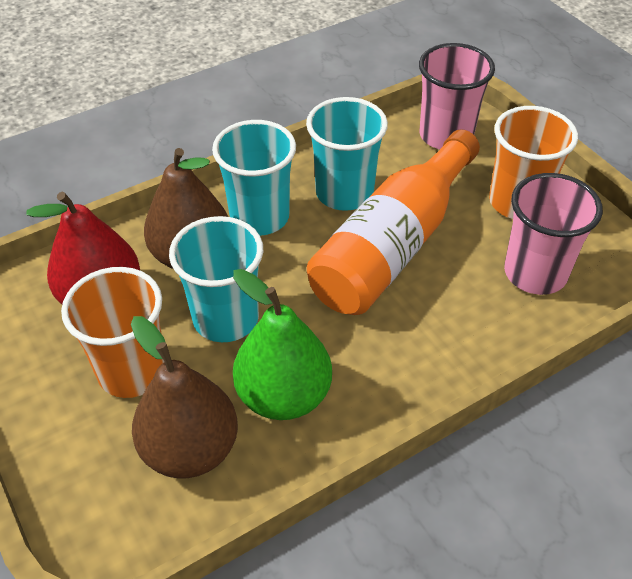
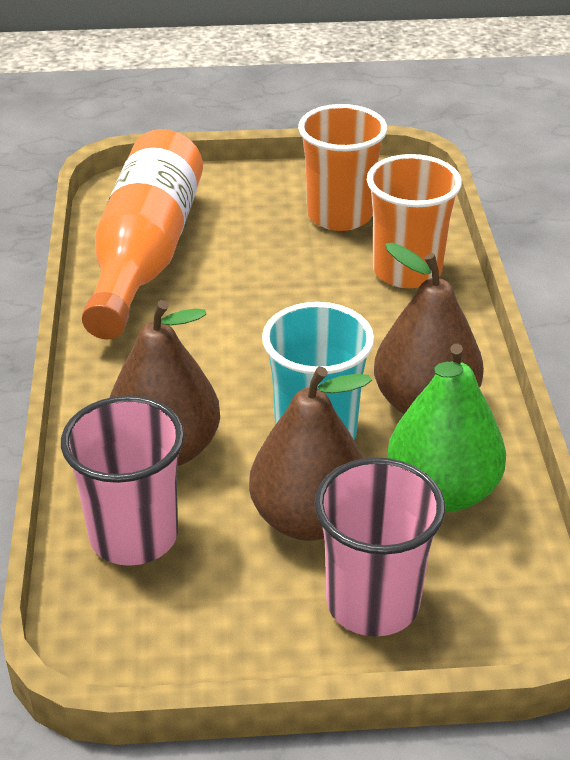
brown pear: [131,316,238,478] [144,148,228,269] = 2 -> [109,300,220,466] [249,367,372,541] [374,243,484,414] = 3
red pear: [26,192,140,304] = 1 -> none = 0
turquoise cup: [169,216,263,342] [212,120,296,236] [306,97,388,211] = 3 -> [262,302,374,439] = 1

